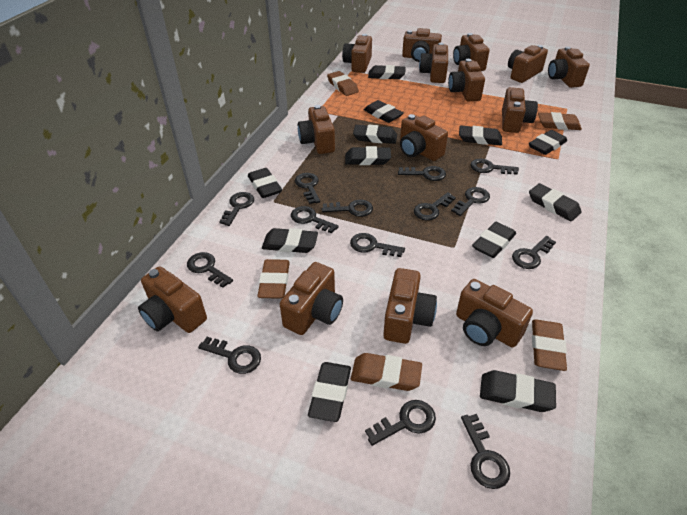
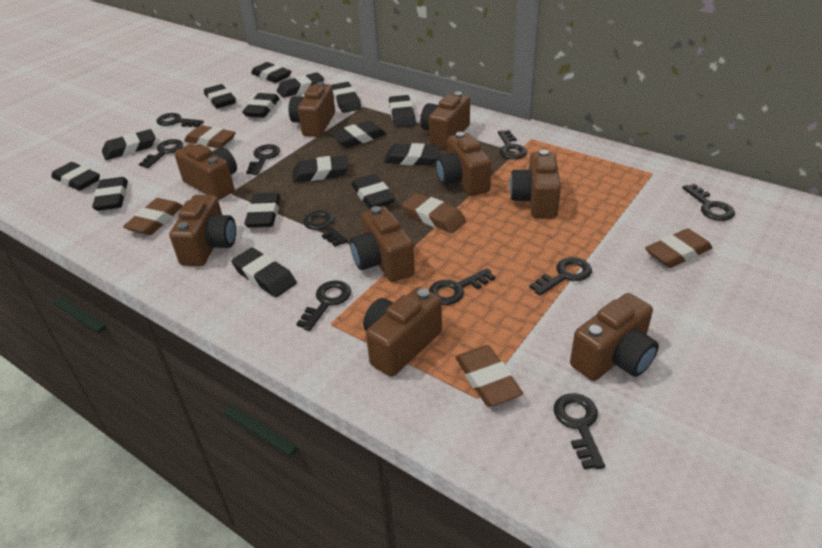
black eraser: [248,168,282,198] [262,228,318,253] [308,362,351,422] [345,146,391,165] [353,125,397,144] [364,100,404,123] [368,65,406,79] [459,126,502,145] [472,222,516,258] [480,370,556,412] [529,130,567,155] [529,183,582,221] = 12 -> [51,162,100,191] [92,177,128,211] [102,129,156,160] [204,84,236,108] [231,248,297,297] [242,93,280,118] [244,193,280,228] [251,62,292,83] [277,72,324,98] [293,155,349,182] [331,82,361,113] [331,121,386,148] [351,174,395,209] [384,143,441,166] [389,95,416,128] = 15
black key: [187,252,233,288] [198,337,261,374] [219,192,254,226] [291,206,339,233] [295,173,320,204] [322,199,373,217] [350,233,405,257] [365,400,436,446] [398,166,446,181] [414,192,456,221] [451,187,490,216] [461,414,510,489] [470,159,519,175] [512,236,556,269] = 14 -> [139,139,183,168] [156,113,204,127] [246,144,280,175] [296,280,351,331] [303,210,348,247] [429,268,495,305] [498,130,527,160] [529,257,592,296] [554,393,605,469] [682,184,735,221] = 10
brown camera: [138,266,207,333] [280,262,343,335] [298,105,335,154] [342,34,372,73] [383,268,437,344] [400,114,448,161] [402,28,442,62] [419,43,448,83] [448,59,485,101] [453,33,490,71] [456,279,533,347] [502,87,538,133] [508,45,548,83] [548,46,590,88] = 14 -> [169,195,236,266] [174,144,237,200] [289,82,335,137] [350,206,415,282] [363,287,442,377] [420,91,470,149] [436,132,491,196] [510,150,561,218] [570,293,659,381] = 9

